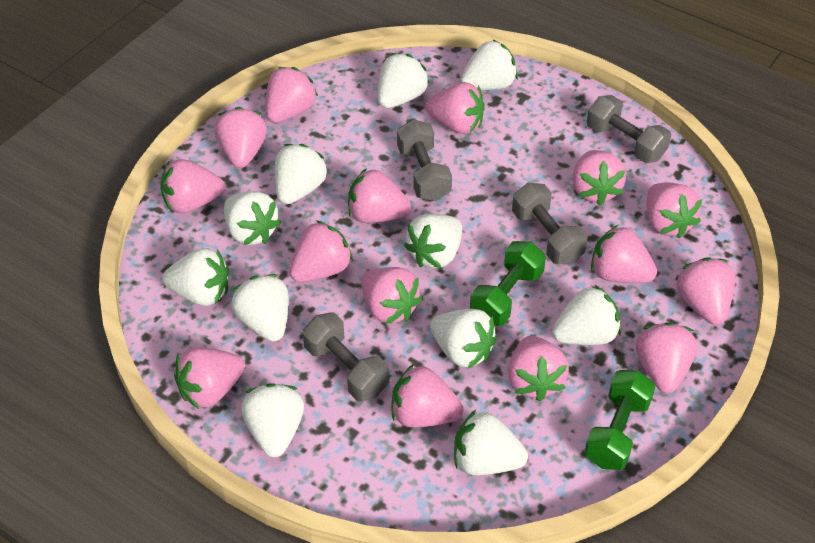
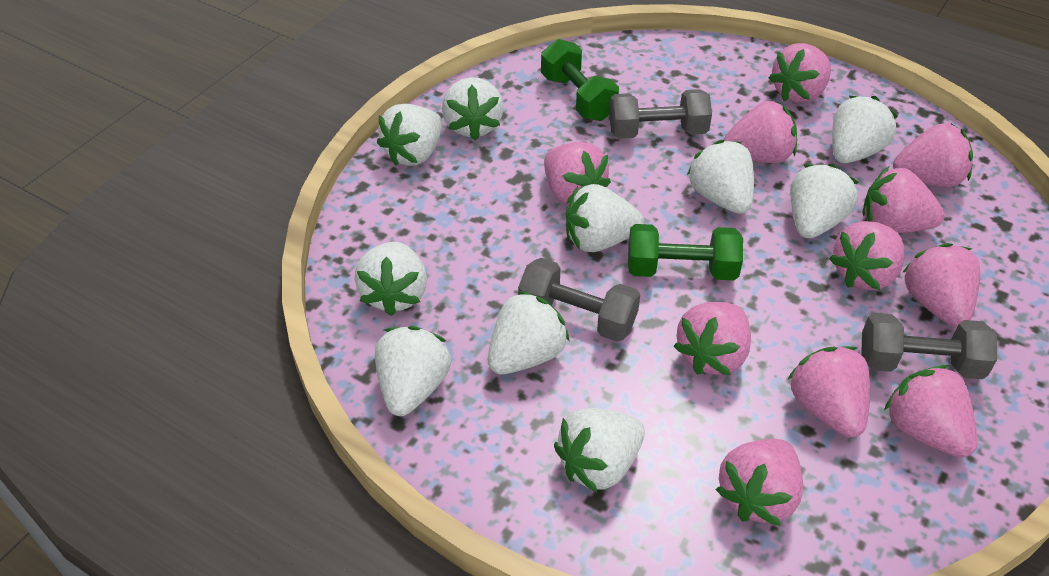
grey dumbbell: [303,313,389,401] [397,119,452,201] [512,183,588,264] [587,95,671,163] = 4 -> [518,258,640,342] [609,89,712,139] [861,313,997,379] = 3
pink strawberry: [160,159,225,213] [174,347,245,409] [215,107,267,168] [265,67,318,123] [289,220,353,282] [348,168,411,223] [361,267,423,324] [392,364,464,427] [426,82,485,134] [508,336,569,402] [572,150,626,206] [591,225,657,283] [636,322,697,393] [647,183,702,238] [676,257,735,325] = 15 -> [544,142,611,205] [674,302,751,375] [715,439,803,526] [723,101,797,163] [769,43,831,103] [787,346,870,438] [829,221,905,290] [862,166,945,233] [884,365,978,458] [893,123,973,187] [902,243,980,327] = 11
white strawberry: [162,248,229,306] [224,191,281,245] [231,274,289,342] [241,383,304,457] [275,144,328,204] [378,53,430,108] [404,214,462,268] [430,309,497,369] [454,410,528,475] [460,39,518,90] [552,285,621,345] = 11 -> [354,242,427,316] [375,326,451,416] [377,104,442,166] [442,77,503,140] [488,291,570,374] [554,408,645,492] [566,184,644,252] [687,140,754,214] [790,164,859,238] [832,96,898,163] = 10

